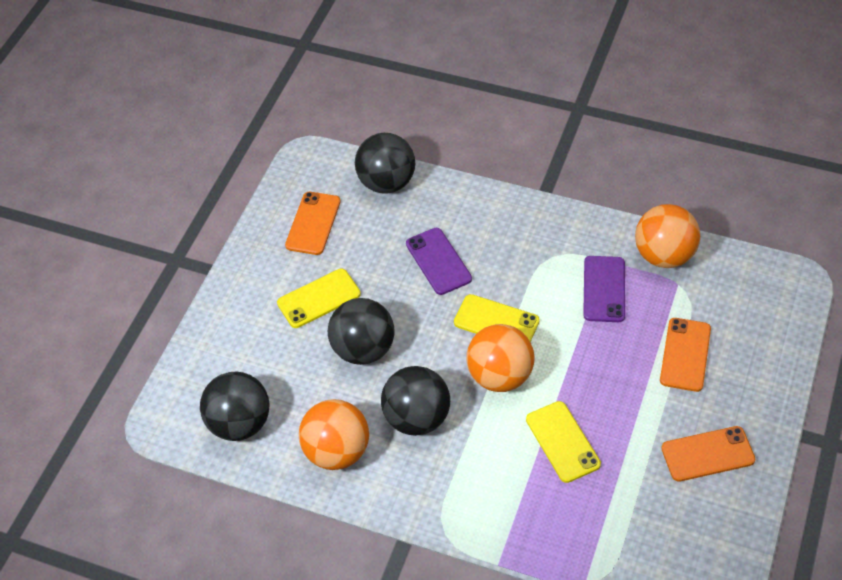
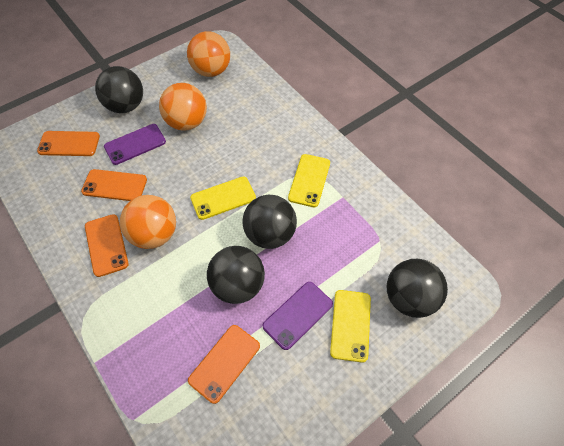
orange phone: [285,192,341,255] [660,318,711,392] [661,426,755,482] = 3 -> [37,131,100,156] [81,169,147,201] [85,214,129,277] [188,325,260,404] = 4

